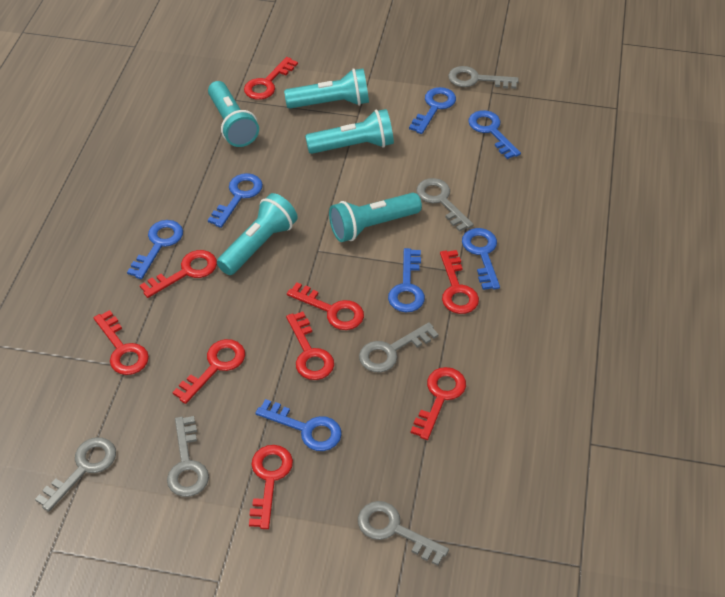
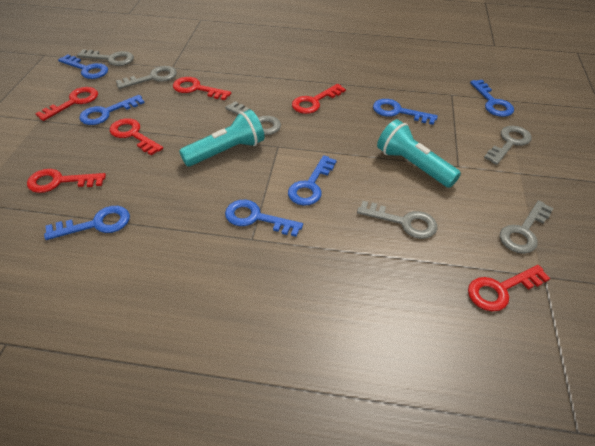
red key: [94,310,149,375] [140,250,217,298] [172,339,245,404] [244,57,298,100] [249,445,293,529] [286,311,334,380] [287,282,364,330] [411,367,466,440] [440,250,479,314] = 9 -> [27,169,106,193] [35,87,98,121] [110,118,163,155] [173,77,231,100] [292,84,346,114] [468,265,550,311] = 6
turquoise flashlight: [208,81,259,147] [217,193,298,275] [284,68,369,108] [305,109,394,154] [329,193,422,242] = 5 -> [179,109,265,167] [377,119,461,188] = 2

